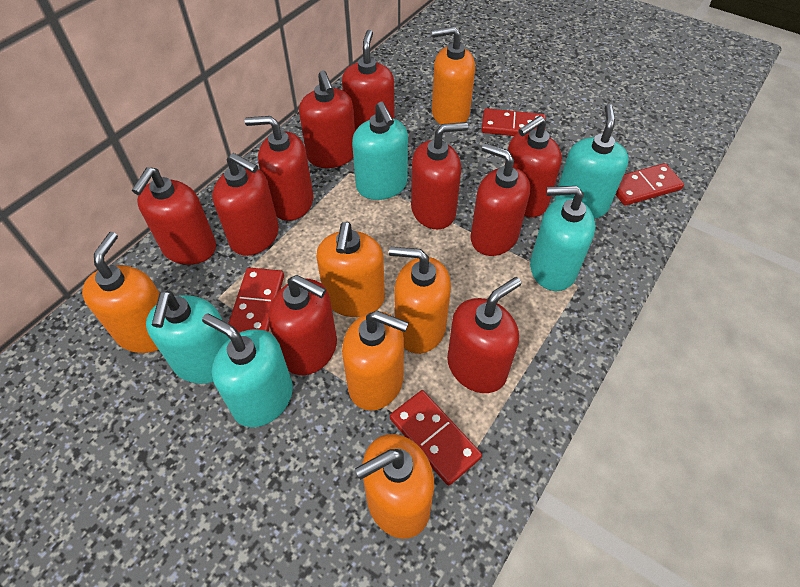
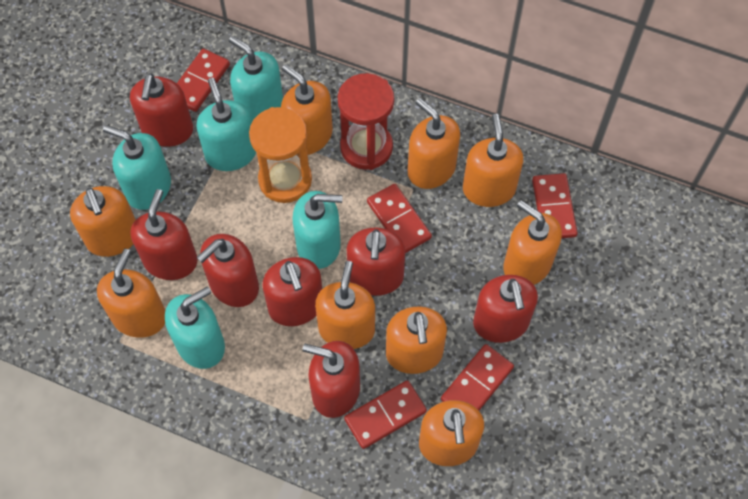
orange hourglass: none = 0 -> [249,107,312,203] = 1
orange soap dispenser: [82,232,160,353] [317,222,385,317] [342,311,409,411] [355,434,434,539] [389,247,451,354] [432,26,475,125] = 6 -> [70,186,136,257] [97,249,165,338] [281,64,333,155] [315,261,375,349] [386,306,447,374] [408,98,460,189] [419,400,484,466] [463,114,523,207] [503,200,562,285] = 9
red domino: [228,268,284,333] [390,390,482,486] [481,108,546,136] [615,163,684,206] = 4 -> [177,49,230,112] [344,380,427,449] [367,184,432,253] [441,344,514,410] [532,173,578,238] = 5
red hourglass: none = 0 -> [338,73,394,170] = 1
red soap dispenser: [132,167,216,265] [212,153,279,256] [245,116,313,221] [268,275,337,375] [299,71,355,168] [342,30,395,131] [411,122,468,229] [447,277,521,393] [470,143,530,256] [505,116,562,217] = 10 -> [130,74,193,147] [131,189,198,280] [197,234,259,307] [262,257,322,326] [302,341,360,418] [346,228,405,296] [473,275,538,343] = 7

